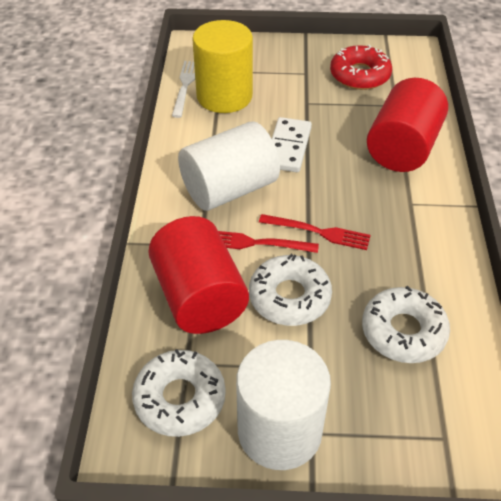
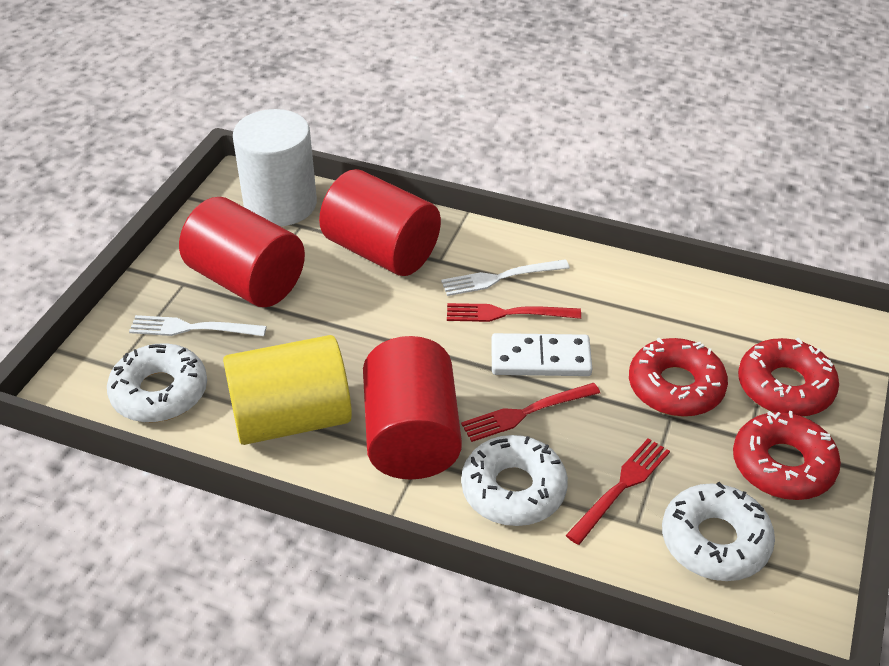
red cylinder: [148,216,249,334] [367,78,448,172] = 2 -> [179,197,305,307] [319,169,441,276] [363,336,462,479] = 3
red donut: [330,45,392,90] = 1 -> [629,338,728,417] [733,411,841,500] [738,338,839,417] = 3
red fork: [218,231,319,253] [259,214,371,250] = 2 -> [447,303,581,322] [461,383,600,442] [566,438,670,545] = 3
white cylinder: [178,121,280,211] [236,340,331,470] = 2 -> [233,109,317,226] = 1
white fork: [172,61,195,118] = 1 -> [129,315,267,336] [441,259,570,296] = 2

